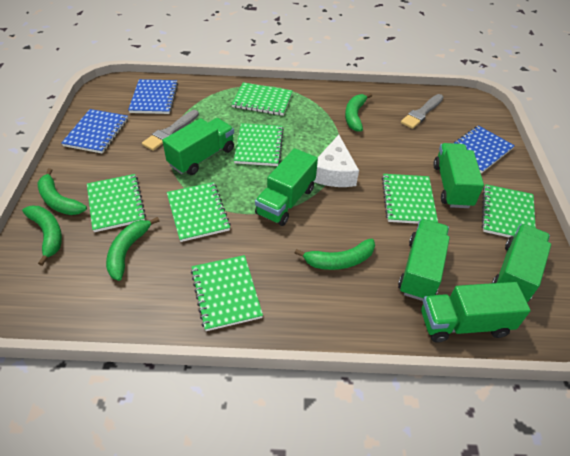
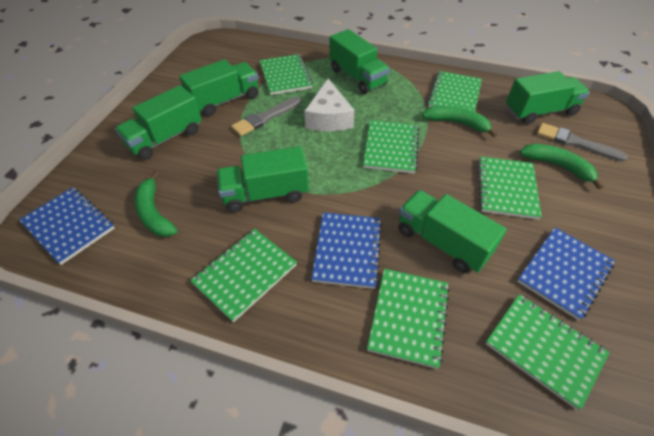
green banana: [22,206,62,266] [38,168,87,215] [106,217,159,281] [295,239,375,270] [345,93,372,132] = 5 -> [134,171,178,237] [422,105,497,138] [520,144,603,190] = 3

